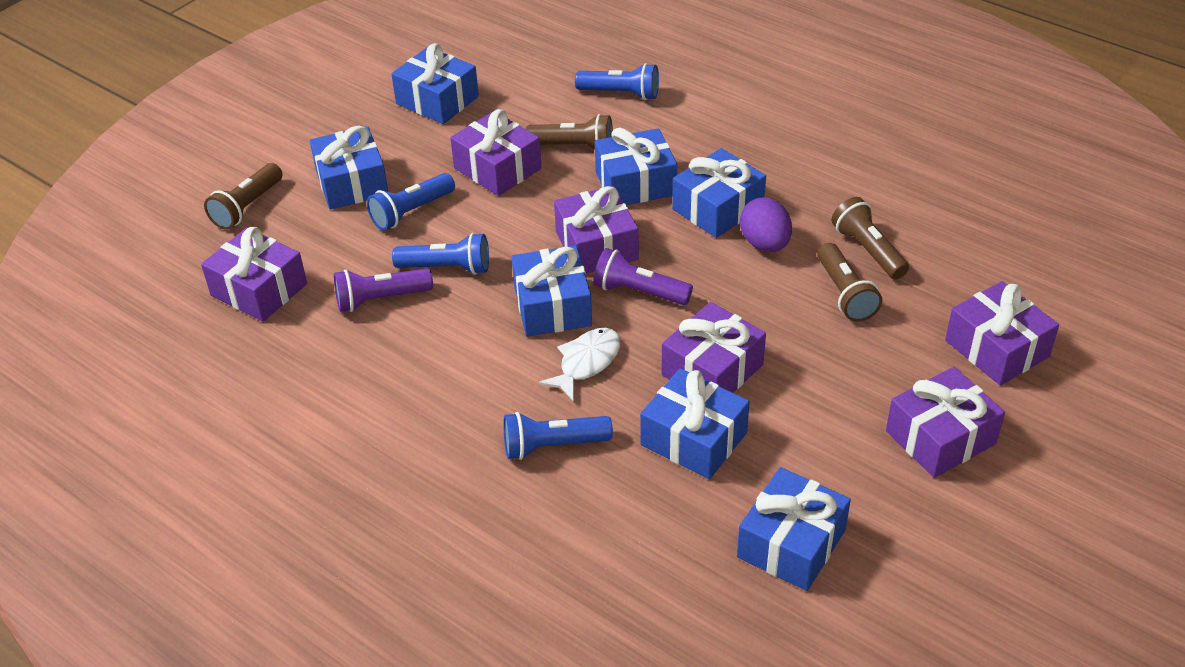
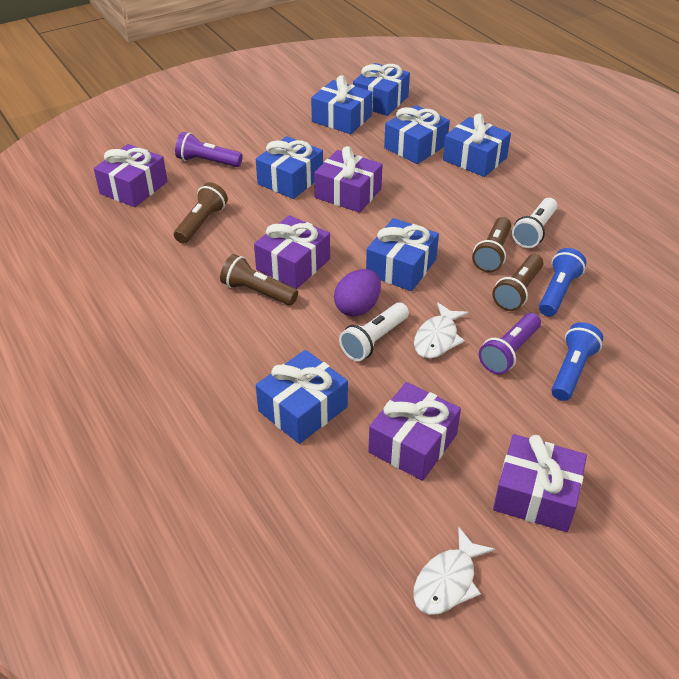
blue flashlight: [367,173,455,230] [392,233,489,275] [503,412,613,460] [575,63,659,100] = 4 -> [539,248,586,317] [551,322,603,401] = 2
purple gift: [201,227,307,322] [450,109,542,196] [554,186,639,274] [662,302,766,393] [886,367,1005,478] [945,281,1059,385] = 6 -> [94,144,168,207] [254,215,330,289] [314,146,383,213] [368,382,461,481] [493,434,587,532] = 5
white fish: [539,328,621,401] = 1 -> [413,527,495,615] [414,302,468,359] = 2
white flashlight: none = 0 -> [339,303,409,361] [512,198,557,248] = 2

